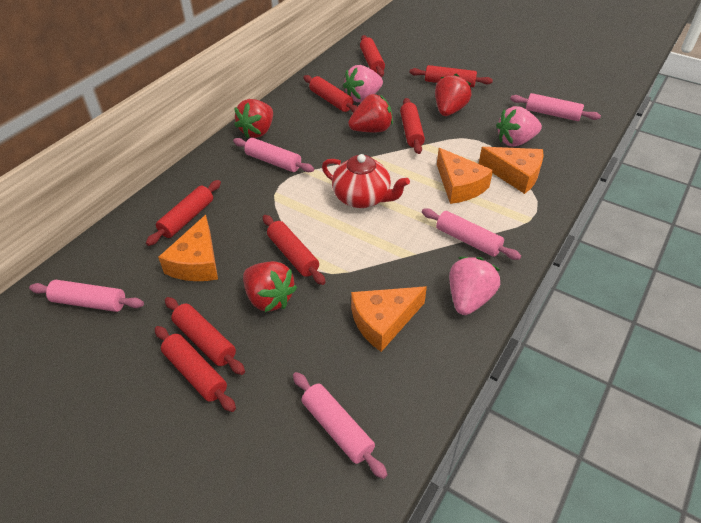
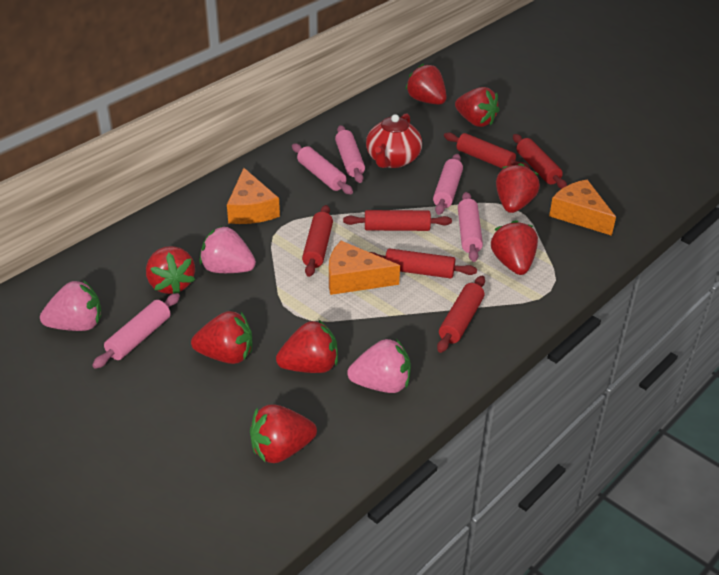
orange cheese: [158,215,218,281] [351,286,427,352] [437,148,493,204] [479,147,544,194] = 4 -> [227,168,280,224] [329,241,400,295] [549,180,616,236] = 3
red rolling pin: [146,180,221,246] [155,326,236,412] [165,297,245,375] [263,215,326,285] [303,75,358,113] [360,35,385,77] [400,98,425,154] [410,65,493,87] = 8 -> [302,205,333,277] [343,210,452,231] [370,248,477,279] [437,276,485,353] [444,132,530,169] [513,134,567,189] = 6
red strawberry: [234,99,273,139] [243,261,297,312] [348,94,393,132] [435,74,471,116] = 4 -> [146,246,195,294] [191,311,252,364] [250,404,317,463] [276,319,338,373] [405,63,447,105] [455,87,499,127] [491,220,538,275] [496,163,540,213] = 8

